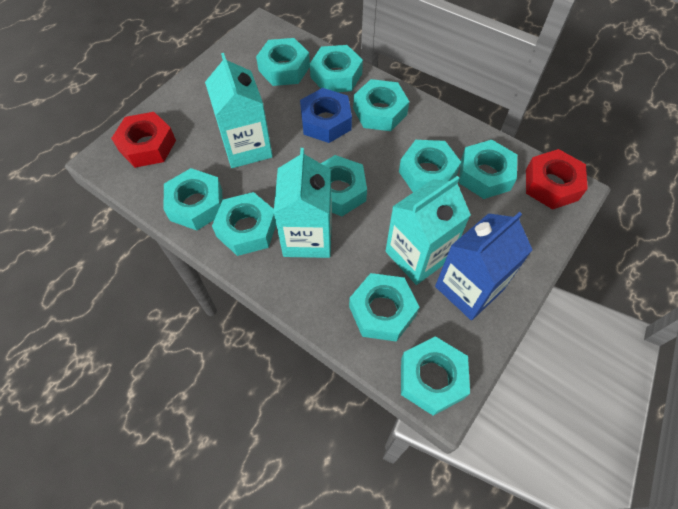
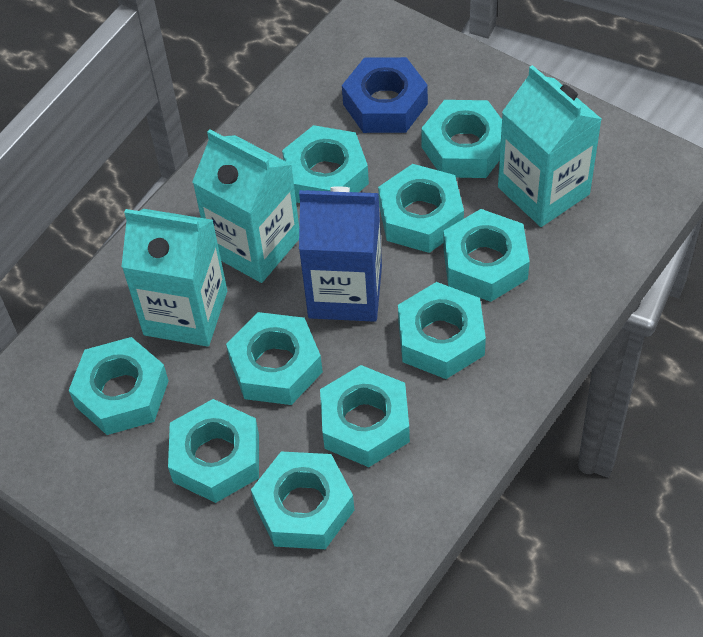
red nut: [111,112,176,168] [526,149,588,209] = 2 -> none = 0

